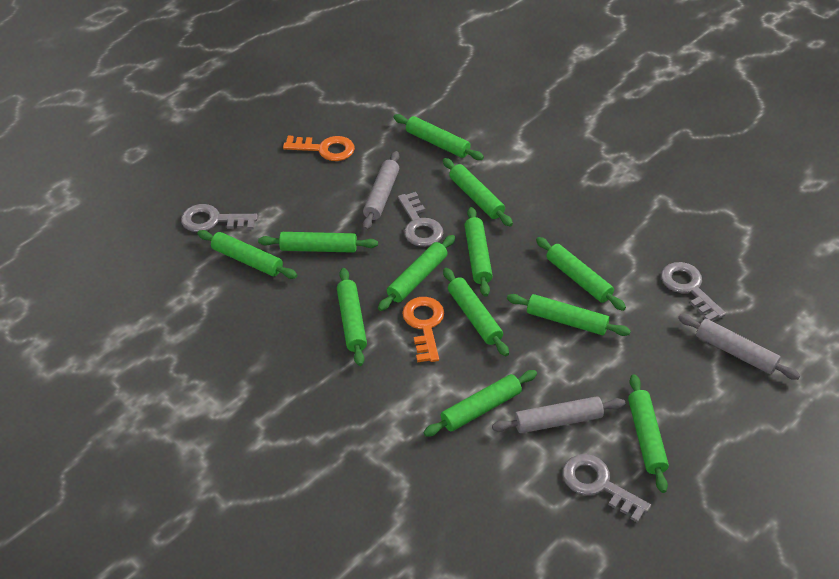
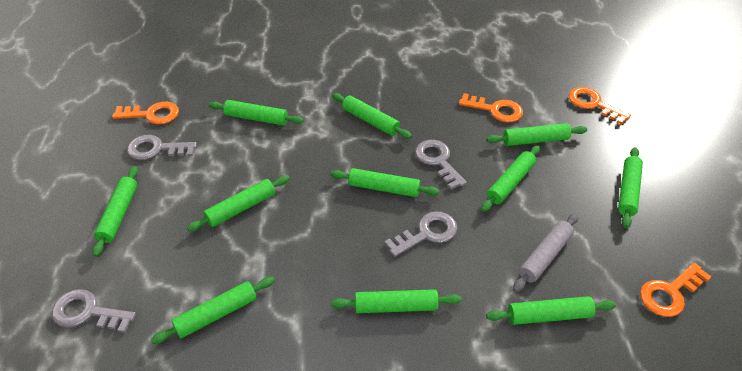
green rolling pin: [197,230,297,279] [258,232,378,253] [337,268,367,366] [378,235,455,311] [393,114,484,160] [423,370,537,436] [443,158,513,227] [443,268,509,356] [465,207,493,297] [507,294,631,336] [536,237,626,311] [628,374,669,493] = 12 -> [92,166,138,257] [151,277,275,344] [187,175,290,232] [209,100,304,125] [330,168,440,197] [331,289,462,313] [332,93,412,139] [481,145,540,212] [486,296,616,325] [487,123,587,146] [618,147,643,228] = 11
grey rolling pin: [363,151,399,230] [492,396,625,433] [678,314,800,380] = 3 -> [513,213,578,292] = 1
orange key: [283,136,355,161] [402,297,444,362] = 2 -> [112,101,179,124] [459,93,523,122] [569,87,631,125] [640,263,712,317] = 4

